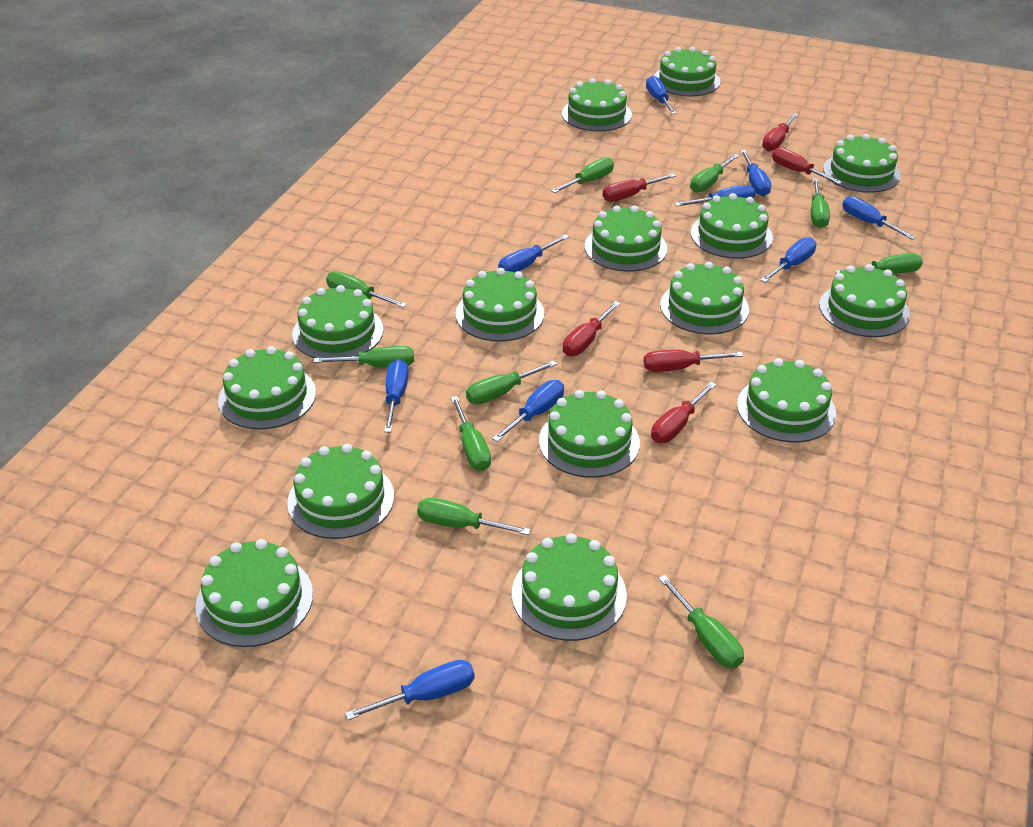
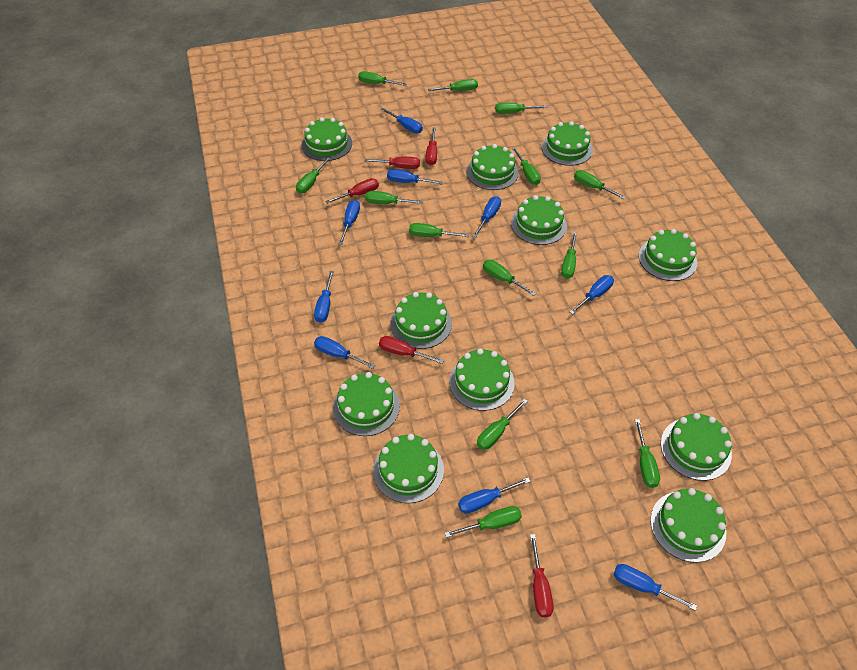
green cake: [196,539,313,647] [218,346,316,429] [287,444,394,539] [292,285,384,358] [455,268,544,342] [512,533,627,641] [539,390,640,478] [562,78,632,132] [584,205,667,272] [654,47,720,96] [660,262,749,334] [691,193,773,259] [737,358,836,443] [819,264,910,337] [823,134,901,193] = 15 -> [302,117,352,161] [333,372,400,436] [373,434,444,503] [390,292,452,349] [449,348,515,411] [466,144,519,190] [511,195,567,245] [542,121,593,166] [639,229,697,281] [650,488,726,563] [661,413,732,481] = 11
green screwdriver: [314,346,414,367] [326,271,407,308] [417,498,531,535] [451,396,491,471] [466,360,557,404] [551,157,614,193] [658,575,744,668] [690,154,739,193] [811,179,830,228] [835,253,923,274] = 10 -> [296,157,331,194] [358,71,407,86] [365,191,423,204] [409,223,469,237] [428,79,478,91] [445,506,522,538] [477,399,528,450] [483,260,536,296] [495,102,547,114] [512,147,541,185] [561,232,577,279] [574,170,626,199] [635,419,660,488] = 13
red screwdriver: [563,301,621,356] [603,174,676,202] [644,350,743,372] [651,382,716,443] [762,113,799,151] [772,147,842,184] = 6 -> [325,178,379,204] [365,157,420,169] [379,336,444,364] [426,127,437,166] [530,534,553,617] = 5

